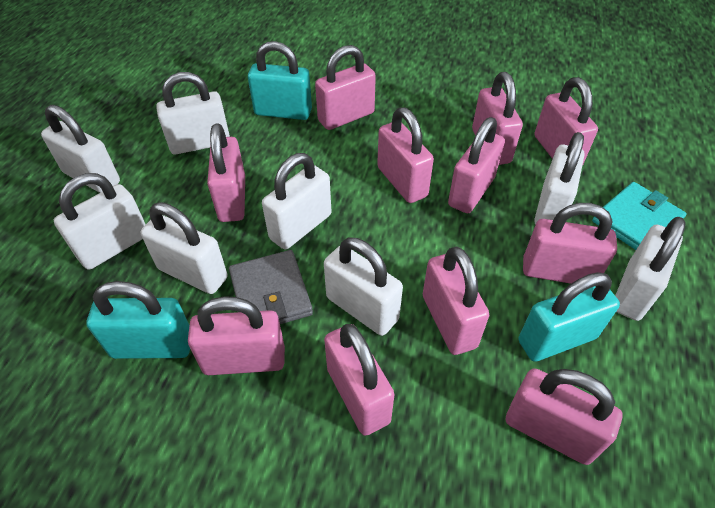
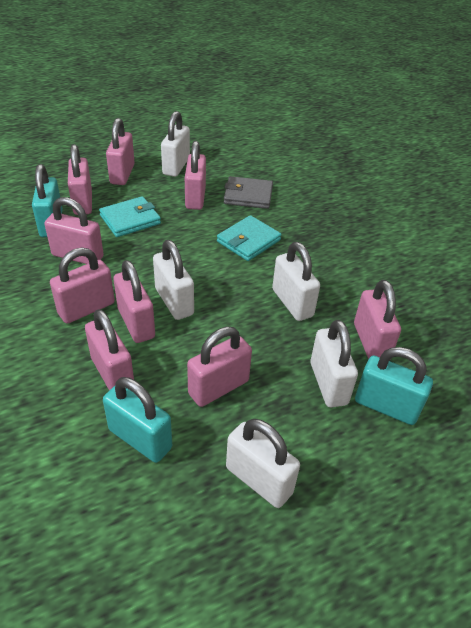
pink padlock: [188,296,285,375] [207,123,245,222] [315,45,376,130] [324,324,395,436] [377,107,434,203] [423,246,489,355] [448,117,505,213] [472,72,523,165] [506,368,623,465] [523,203,617,284] [534,77,598,166] = 11 -> [44,197,104,264] [50,248,115,324] [68,144,92,215] [85,309,134,391] [106,118,135,185] [113,260,155,343] [185,141,206,210] [187,327,252,407] [354,280,401,361] = 9
turquoise wallet: [592,182,687,250] = 1 -> [99,196,161,237] [217,215,281,261] = 2
white padlock: [41,105,120,193] [54,173,146,270] [141,202,228,294] [156,72,230,154] [262,153,331,250] [324,238,403,336] [534,132,584,225] [615,217,686,321] = 8 -> [153,240,194,320] [161,111,190,177] [226,419,300,508] [272,242,320,321] [311,320,358,408] = 5

